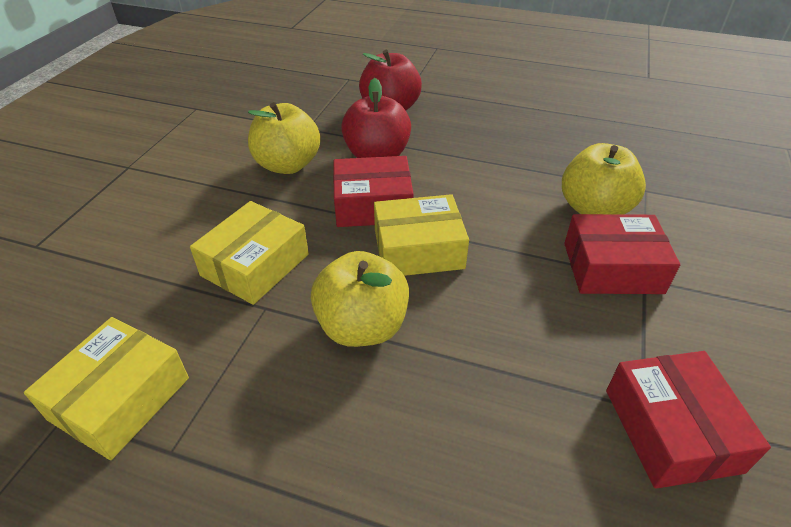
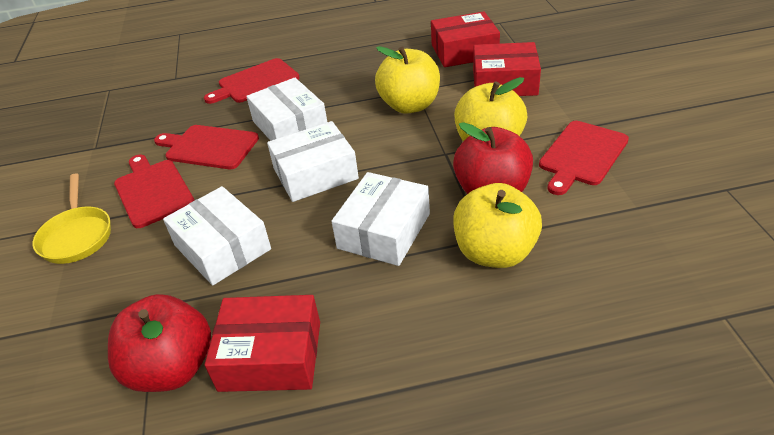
red cutting board: none = 0 -> [114,155,194,228] [154,125,259,169] [204,58,299,104] [539,121,629,195] = 4
white box: none = 0 -> [163,186,271,285] [246,78,327,141] [267,121,359,202] [331,172,430,266] = 4
yellow box: [24,317,189,460] [190,201,309,305] [374,194,469,276] = 3 -> none = 0
yellow pan: none = 0 -> [33,174,111,264] = 1

